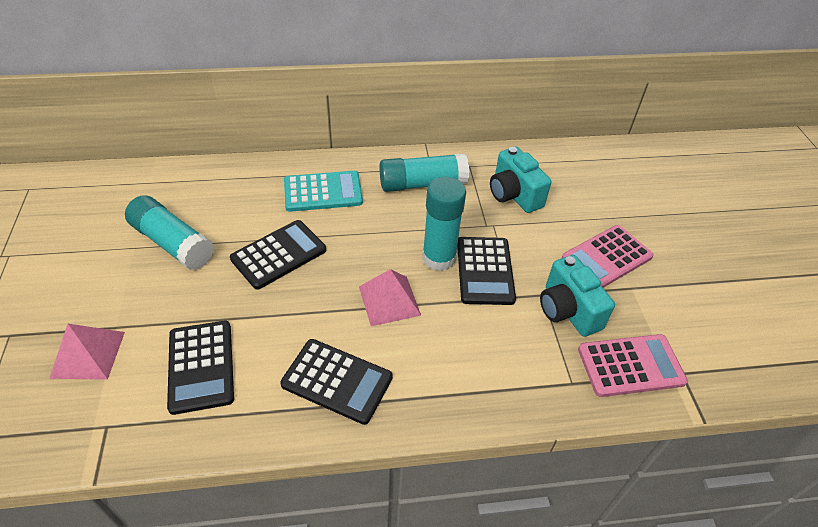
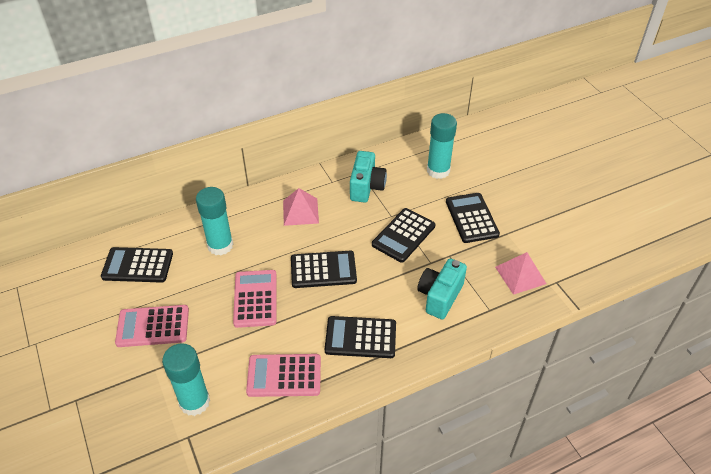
black calculator: [167,321,234,415] [230,220,326,290] [280,339,393,425] [457,237,516,305] = 4 -> [101,247,173,283] [291,251,357,288] [325,316,396,358] [372,208,435,263] [446,193,500,243] = 5
pink calculator: [562,225,654,288] [578,334,688,397] = 2 -> [115,305,189,347] [233,270,277,328] [246,354,321,397] = 3
turquoise calculator: [284,171,363,212] = 1 -> none = 0

